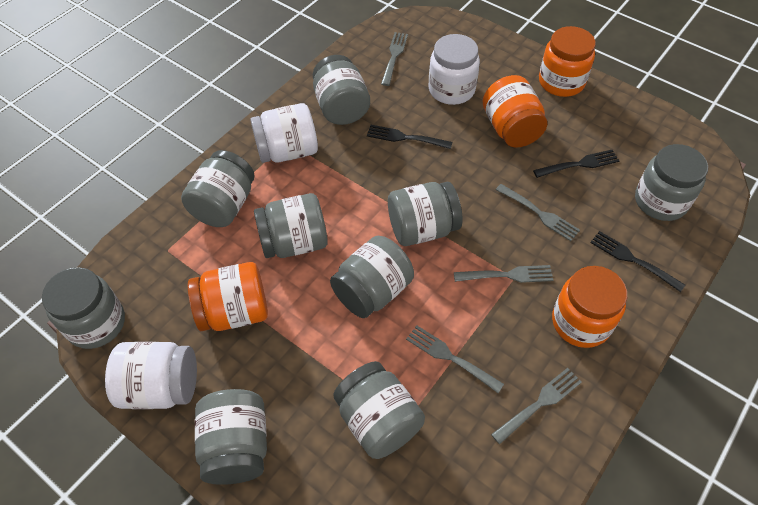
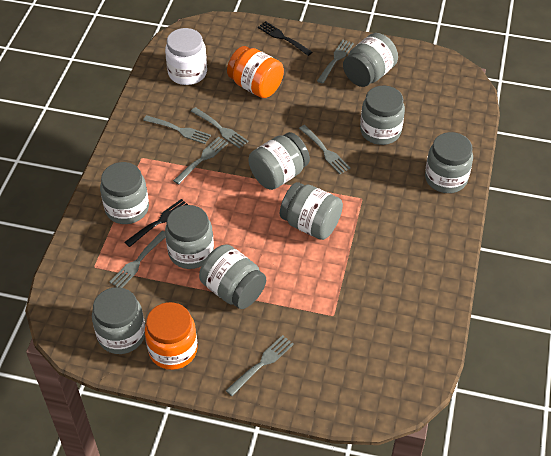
black fork: [367,125,452,149] [533,150,619,178] [590,231,685,292] = 3 -> [125,199,188,247] [258,21,312,56] = 2
grey fork: [381,32,408,86] [406,325,504,393] [454,265,553,283] [491,368,582,444] [496,184,580,241] = 5 -> [109,231,166,288] [143,115,211,144] [173,137,228,184] [191,107,248,149] [225,335,294,396] [299,125,350,174] [317,40,354,84] = 7
orange jar: [188,262,268,331] [482,75,548,148] [539,26,596,97] [552,266,627,348] = 4 -> [145,302,198,370] [227,46,284,98] = 2
white jar: [105,342,197,409] [250,103,318,163] [429,34,480,105] = 3 -> [165,28,207,85] = 1

